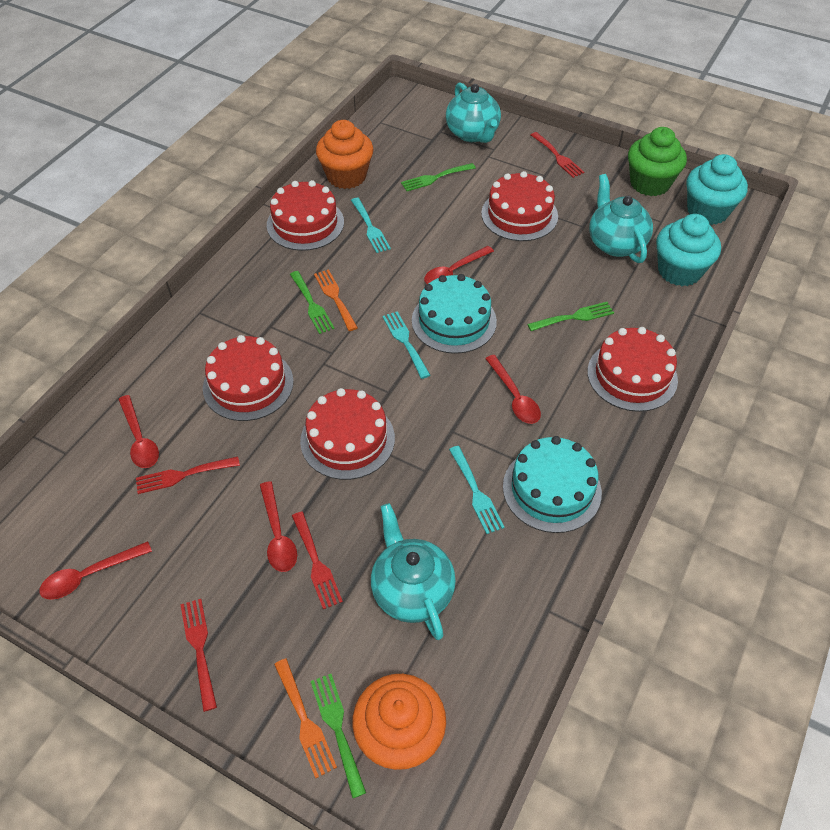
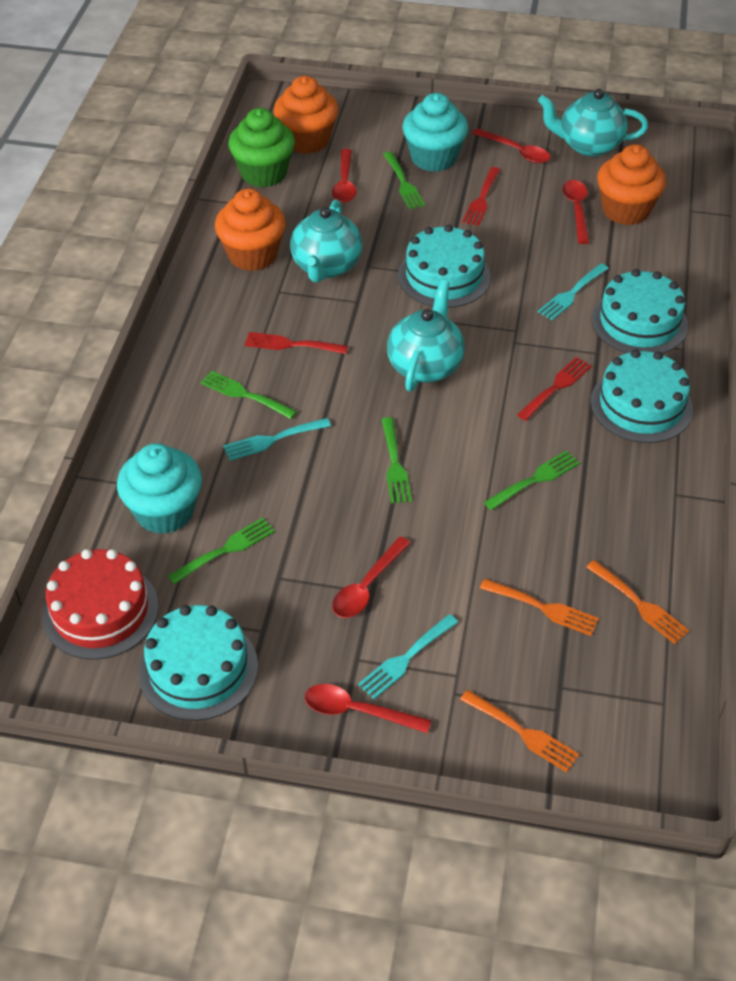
green fork: [290,271,335,334] [311,674,366,798] [401,163,476,191] [527,302,614,331] = 4 -> [168,518,275,585] [200,371,297,419] [381,417,412,503] [383,152,425,209] [484,451,580,510] = 5
orange cupcake: [316,120,373,189] [352,674,446,770] = 2 -> [215,188,286,271] [274,76,338,154] [597,144,666,225] = 3
orange fork: [274,659,337,778] [314,269,358,331] = 2 -> [460,690,579,772] [480,579,599,636] [586,560,690,644] = 3
red cake: [203,335,294,421] [267,180,344,251] [300,388,395,480] [481,171,558,241] [587,327,678,412] = 5 -> [42,549,158,660] = 1
red fork: [136,456,240,494] [180,599,217,712] [292,512,343,609] [531,132,584,178] = 4 -> [245,332,348,354] [462,167,500,226] [517,357,592,421] = 3
turquoise cake: [412,274,497,354] [503,436,602,533] = 2 -> [138,605,258,721] [398,224,491,308] [591,269,688,354] [591,350,693,443] = 4

